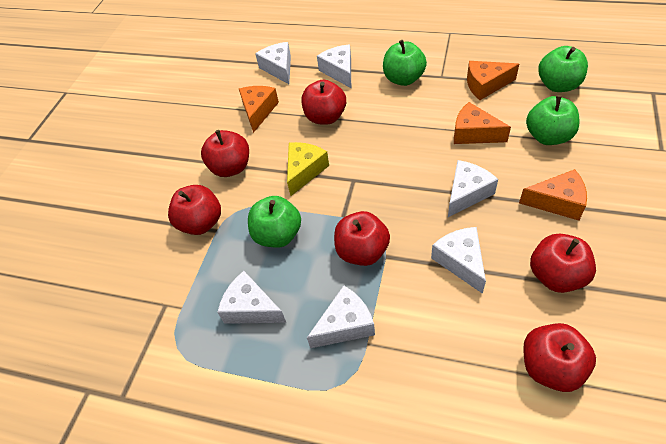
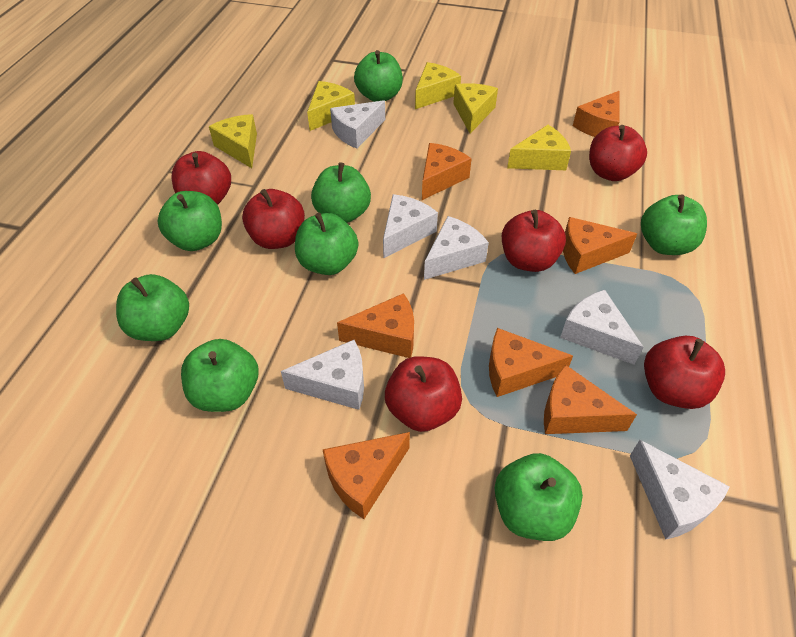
green apple: [248,196,301,248] [383,40,427,86] [526,95,580,145] [538,46,588,92] = 4 -> [116,274,189,341] [158,191,222,251] [181,339,258,412] [295,213,358,275] [311,162,371,223] [354,50,403,102] [494,453,583,541] [641,194,707,255] = 8
orange cheese: [239,86,279,133] [454,102,511,144] [467,61,519,100] [519,169,587,220] = 4 -> [322,432,410,519] [337,293,414,358] [422,143,472,200] [489,328,573,397] [544,365,637,434] [563,217,637,274] [573,91,619,137] = 7
yellow cheese: [287,142,329,196] = 1 -> [209,114,257,168] [307,81,355,131] [415,62,461,109] [453,83,498,134] [507,125,571,170] = 5

